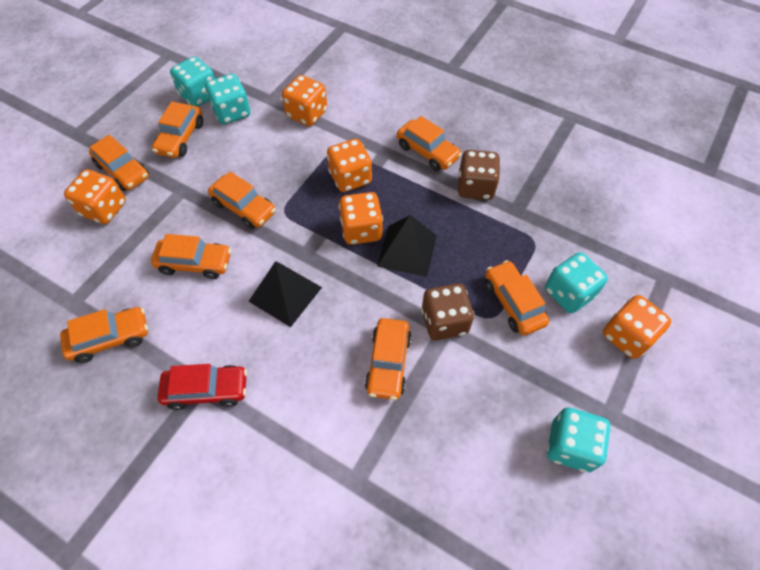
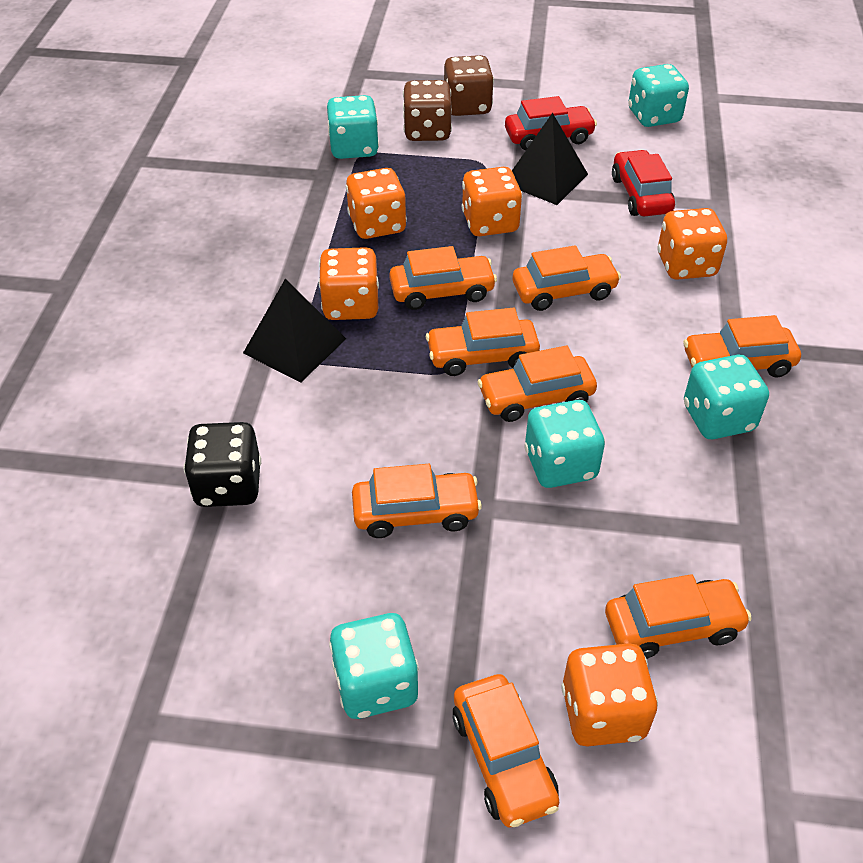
black dice: none = 0 -> [184,422,261,507] = 1
red car: [158,364,247,410] = 1 -> [505,96,597,151] [612,150,675,216] = 2
turquoise dice: [170,56,215,107] [205,74,250,124] [545,252,608,313] [547,408,611,473] = 4 -> [327,95,379,159] [329,613,419,719] [524,400,605,488] [628,64,689,127] [684,355,769,439] = 5

